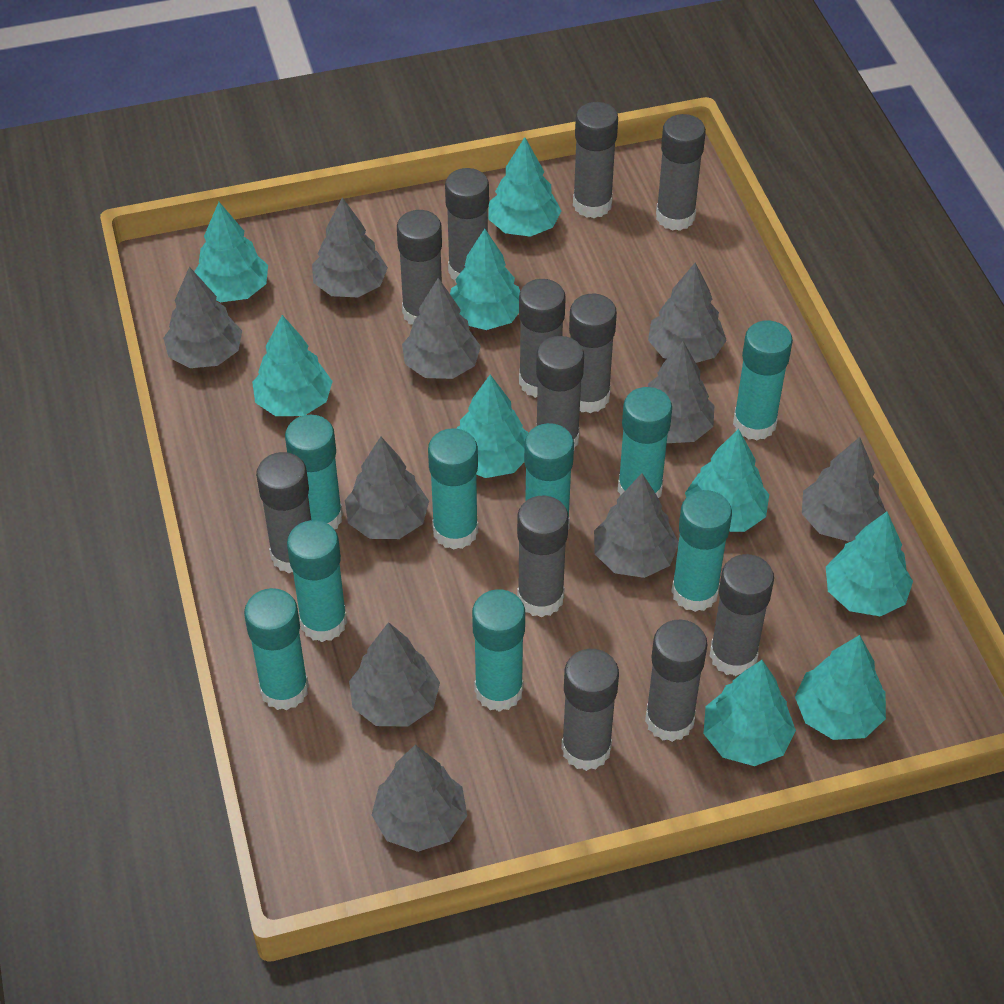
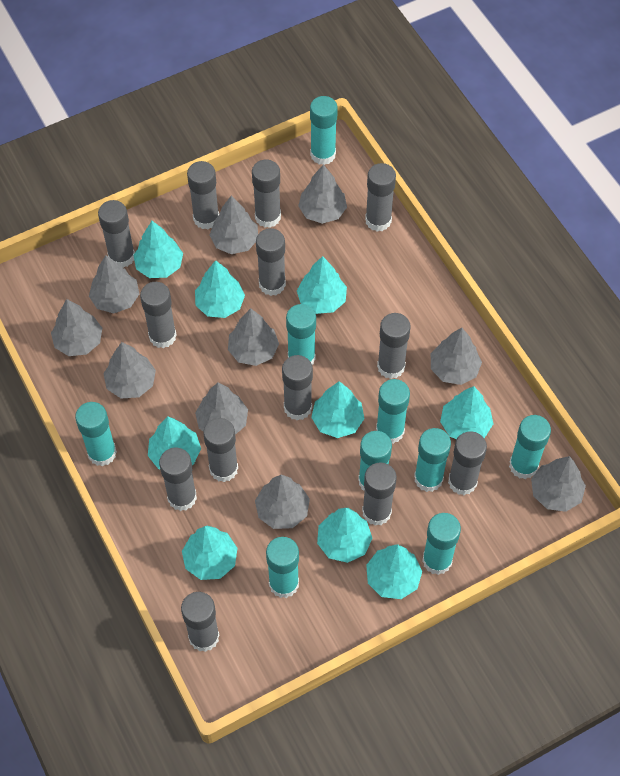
grey glue stick: [256,452,311,573] [397,210,442,325] [445,168,489,282] [517,496,569,617] [519,279,566,398] [536,336,584,449] [561,649,619,771] [569,294,617,413] [573,102,618,218] [645,620,707,742] [656,114,706,231] [710,554,774,676] = 12 -> [98,200,135,268] [140,282,177,348] [159,448,197,511] [181,592,220,652] [187,161,219,229] [203,418,238,482] [252,159,281,228] [256,228,286,296] [282,355,313,421] [362,463,397,526] [365,163,396,232] [377,313,411,379] [448,431,487,495] = 13

